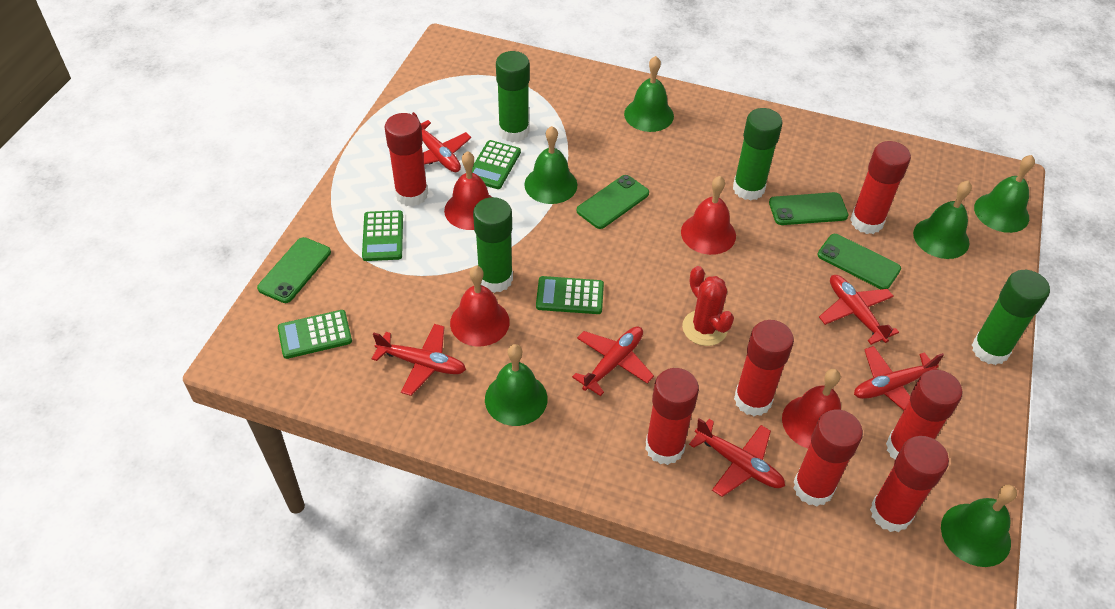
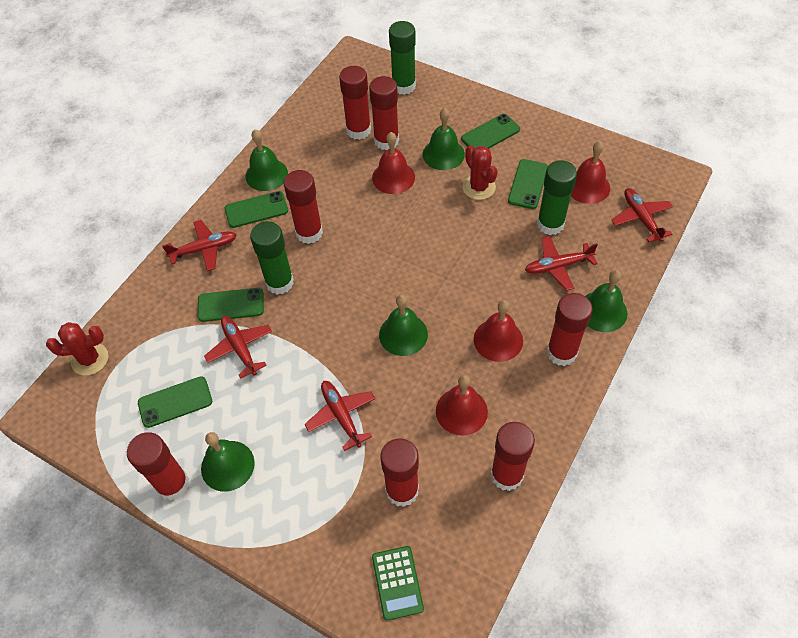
green bell: [485,344,548,426] [524,126,577,204] [624,56,674,132] [913,181,972,259] [941,485,1017,567] [974,155,1035,233] = 6 -> [201,432,255,492] [245,129,288,191] [379,294,428,356] [423,108,465,170] [585,270,627,332] = 5
green calculator: [278,310,352,359] [362,210,403,261] [472,140,521,189] [536,276,604,314] = 4 -> [372,546,424,621] = 1
green glue stick: [473,197,513,293] [496,51,530,142] [733,108,783,200] [972,270,1050,365] = 4 -> [250,221,294,295] [389,21,416,95] [537,160,577,235] = 3
green phone: [257,237,331,303] [577,175,649,229] [769,192,848,225] [818,234,901,289] = 4 -> [138,376,212,428] [197,288,264,322] [225,191,288,228] [461,114,520,149] [508,159,548,209] = 5
red cactus: [682,266,734,346] = 1 -> [46,322,108,376] [462,145,498,200] = 2
red plane: [372,324,466,396] [412,112,471,172] [572,326,654,396] [689,418,785,497] [819,275,899,345] [854,346,944,410] = 6 -> [162,220,237,271] [204,316,272,379] [304,381,375,451] [525,236,598,291] [611,188,673,242] = 5

